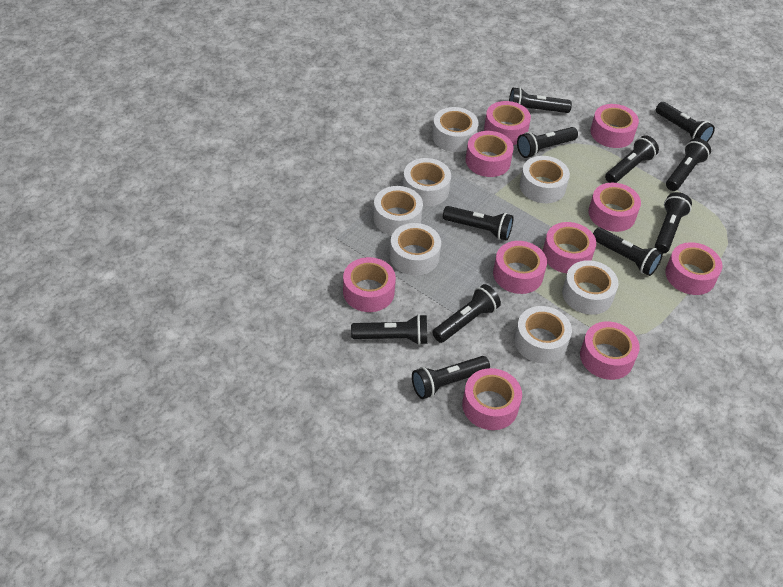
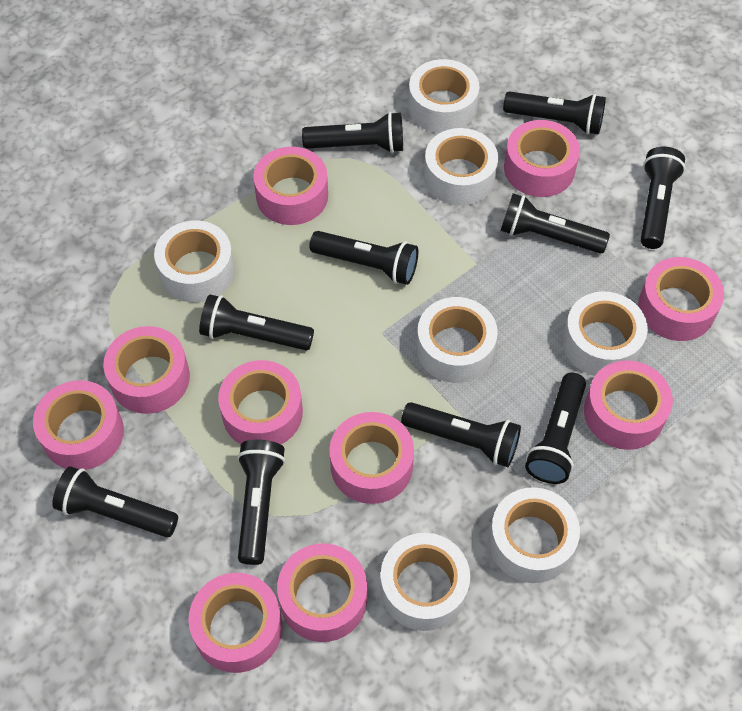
black flashlight: [351,314,427,345] [412,356,490,399] [432,284,501,343] [443,206,514,241] [509,87,572,113] [517,127,578,158] [593,227,663,276] [605,135,659,183] [655,192,692,253] [656,102,715,142] [666,138,711,191] = 11 -> [52,466,178,537] [199,294,314,350] [237,440,285,565] [302,112,403,153] [309,231,418,285] [401,402,521,467] [500,193,610,253] [503,91,606,135] [525,373,586,484] [640,147,686,249] = 10

